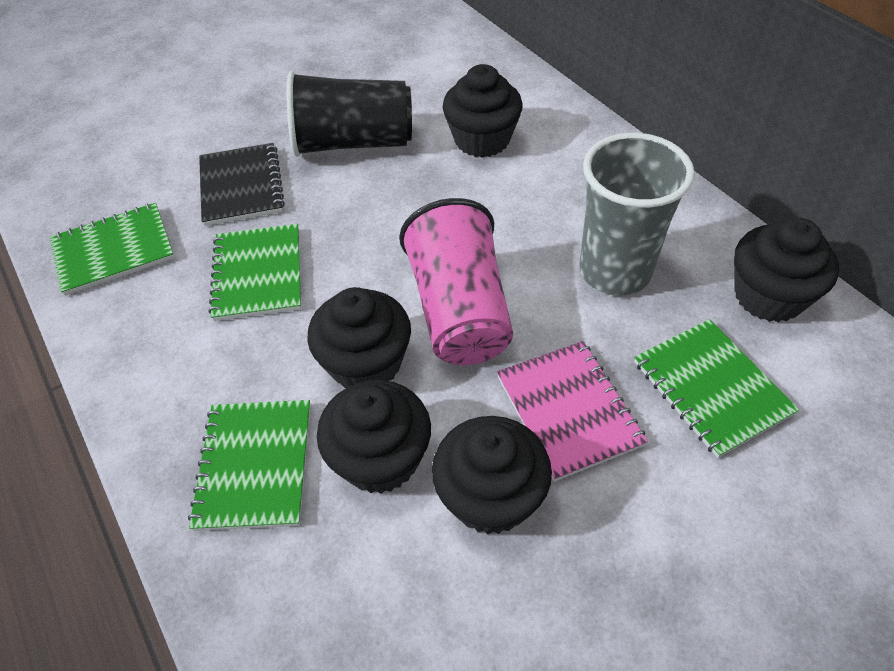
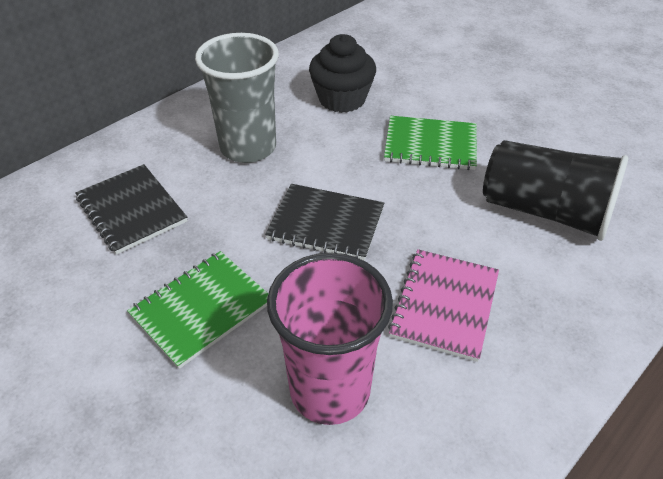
black cupcake: [307,287,411,388] [317,380,431,494] [432,416,552,534] [443,64,523,158] [734,218,839,322] = 5 -> [309,34,376,113] = 1
black notebook: [199,143,285,226] = 1 -> [76,164,187,255] [265,184,384,261] = 2
green notebook: [50,203,175,296] [188,400,311,531] [209,224,301,321] [634,319,799,458] = 4 -> [127,251,268,369] [384,116,477,170] = 2

